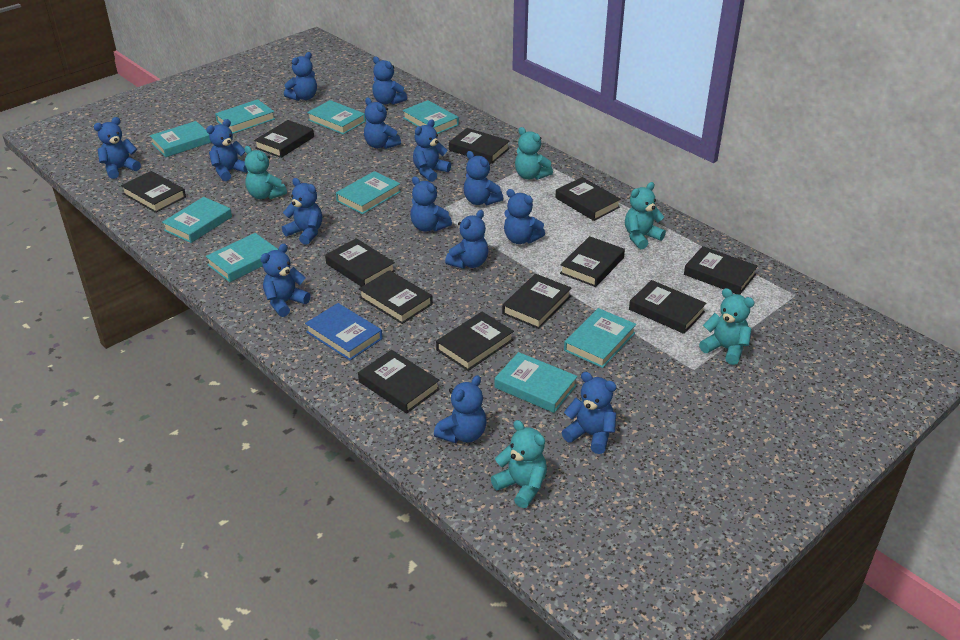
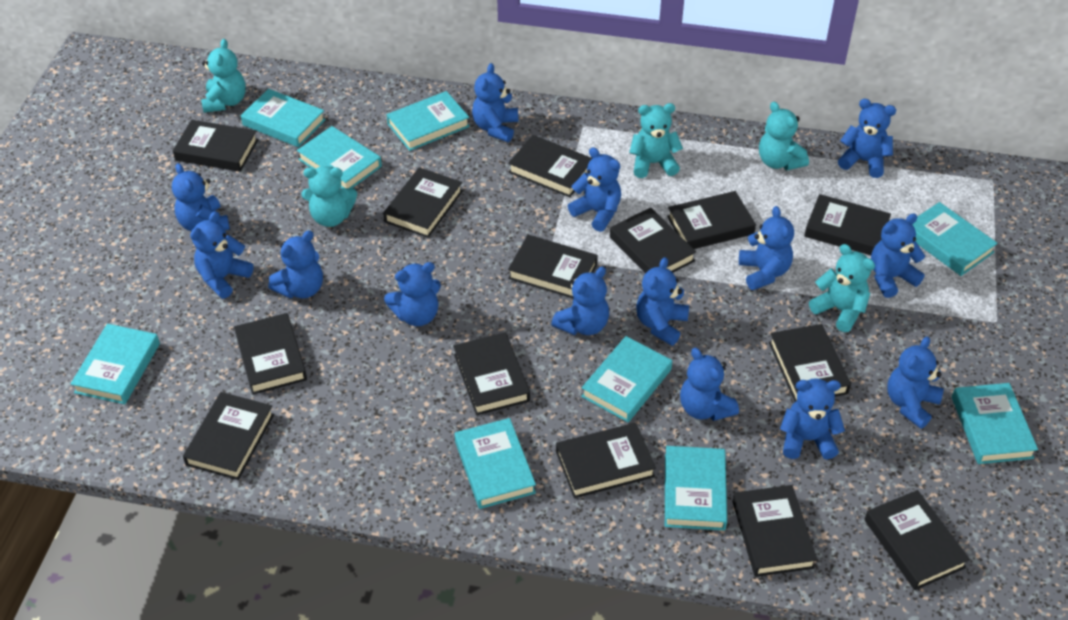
black book: [121,171,186,213] [254,120,314,158] [325,238,395,287] [358,350,440,414] [359,270,433,324] [436,312,514,371] [449,128,510,164] [502,274,571,329] [555,177,621,221] [560,236,625,287] [629,280,706,334] [684,246,758,295] = 12 -> [173,120,258,172] [183,392,274,480] [234,313,307,395] [383,167,463,238] [453,332,530,415] [508,135,592,197] [508,235,598,299] [556,423,656,498] [610,208,696,274] [667,191,756,249] [733,485,817,577] [769,324,851,402] [804,194,891,255] [864,490,970,590] = 14
blue book: [305,303,383,360] = 1 -> none = 0

